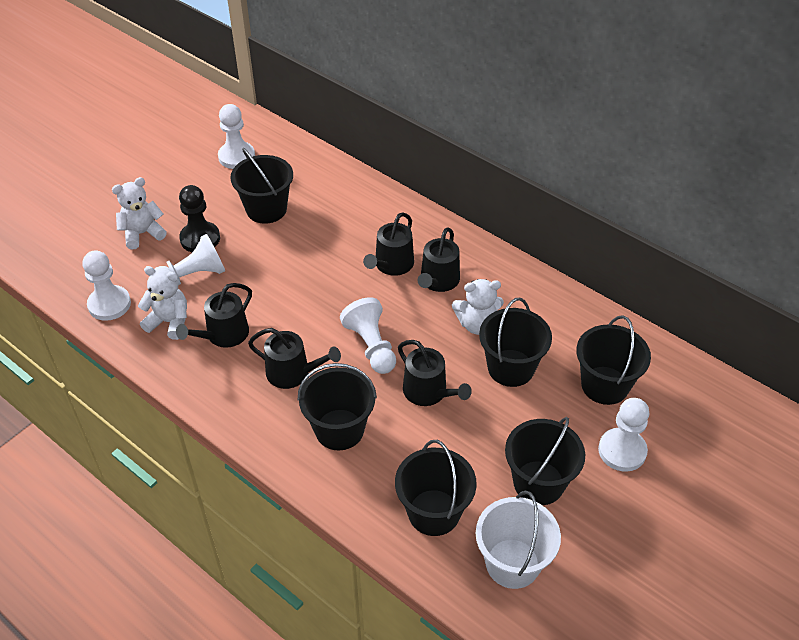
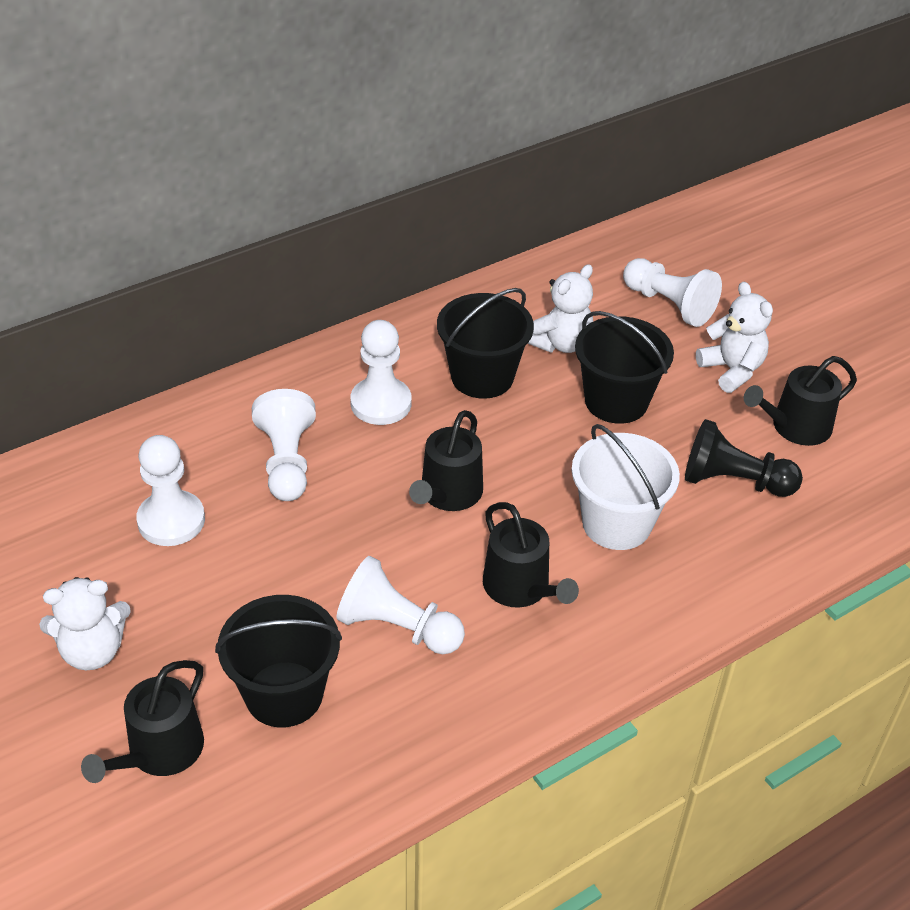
black bucket: [230,148,293,224] [298,363,377,450] [395,440,477,536] [479,298,552,387] [505,417,585,505] [576,315,651,405] = 6 -> [215,595,342,728] [437,288,534,399] [575,311,674,424] = 3
black watering can: [176,283,252,348] [248,328,341,389] [363,212,414,276] [398,340,472,406] [418,227,460,292] = 5 -> [81,660,204,783] [409,410,483,511] [483,502,579,607] [744,356,857,446] = 4

